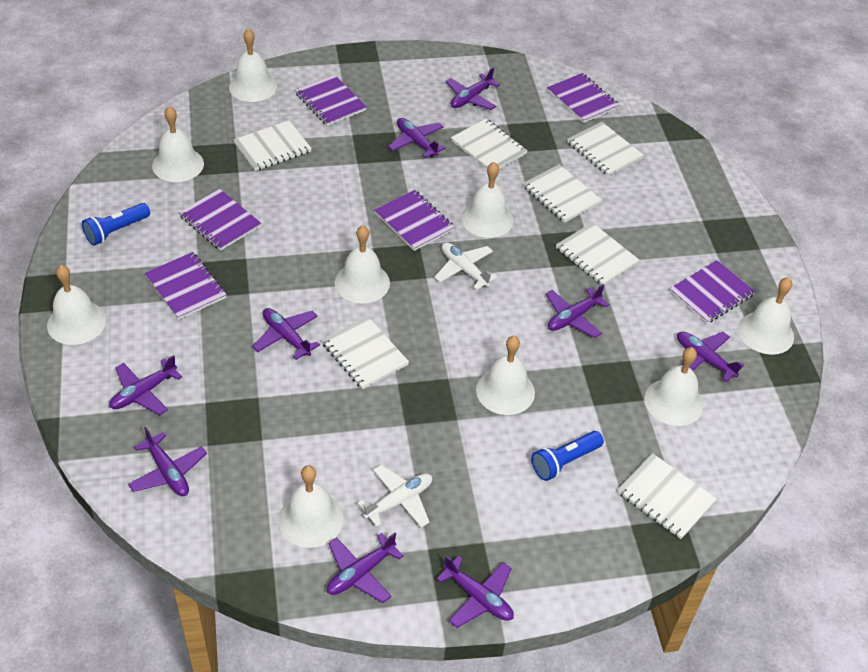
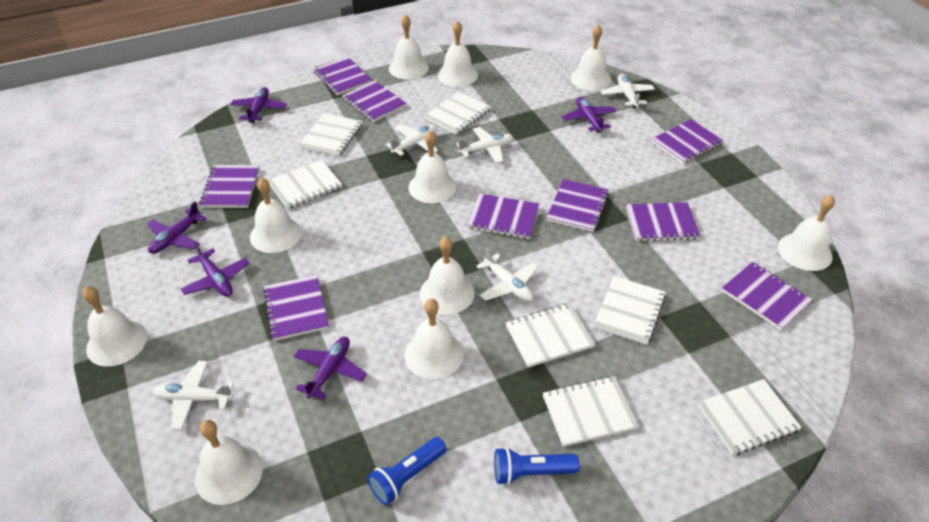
purple notebook: [145,252,227,320] [179,189,261,251] [295,75,367,126] [375,190,455,251] [547,73,619,123] [669,260,755,324] = 6 -> [199,165,259,208] [263,275,329,341] [313,57,372,95] [342,81,407,122] [467,193,539,239] [547,179,609,232] [626,202,700,241] [651,119,724,164] [722,262,813,330] = 9
purple plane: [109,355,183,415] [128,427,207,496] [252,308,320,360] [327,533,404,603] [388,118,446,158] [436,555,514,628] [446,67,500,110] [546,284,610,338] [677,332,744,382] = 9 -> [147,201,207,254] [180,242,249,297] [231,87,287,123] [294,337,367,400] [561,97,616,133] = 5
white bell: [47,265,106,345] [152,106,204,182] [229,28,277,102] [279,465,344,548] [335,225,390,303] [461,162,513,238] [476,336,535,415] [644,347,703,426] [738,277,794,355] = 9 -> [83,286,147,367] [195,420,263,505] [250,178,302,253] [389,14,429,80] [404,299,463,379] [408,131,456,203] [420,236,475,315] [437,21,478,87] [570,24,611,91] [778,195,835,271] = 10
white plane: [358,465,432,528] [434,243,498,290] = 2 -> [153,361,234,430] [386,124,438,156] [456,127,513,163] [476,248,539,302] [601,74,655,108] = 5

